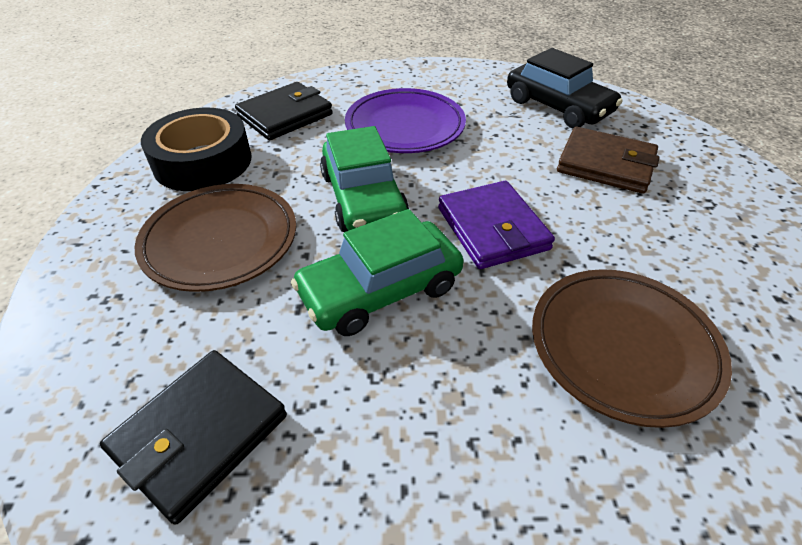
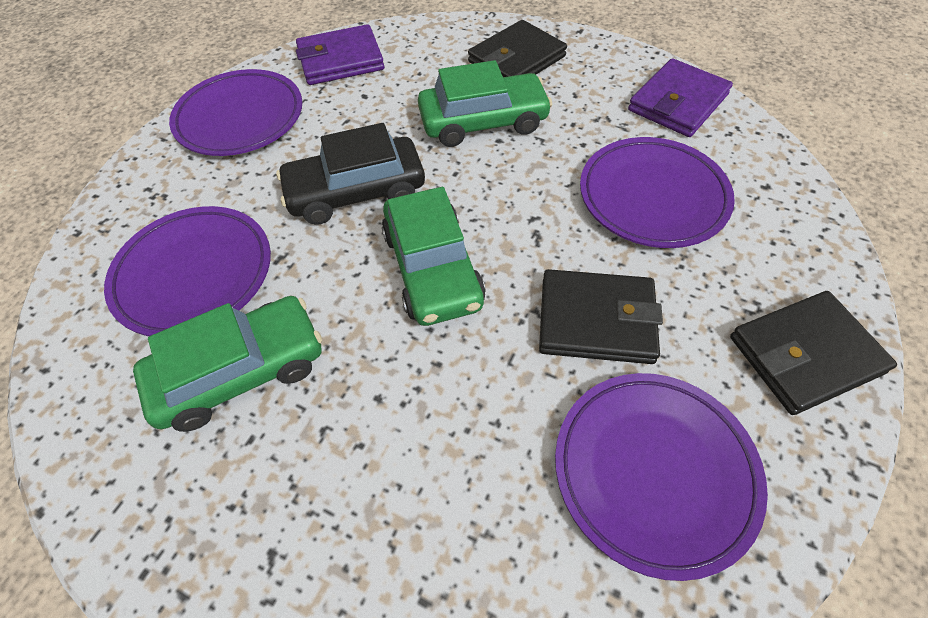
black tape: [141,108,252,191] = 1 -> none = 0
black wallet: [100,350,287,525] [235,82,333,140] = 2 -> [468,20,567,77] [539,269,663,364] [730,291,897,415] = 3
brown plate: [135,184,296,292] [532,269,732,428] = 2 -> none = 0
brown wallet: [557,127,660,194] = 1 -> none = 0
green car: [291,209,464,336] [320,126,409,232] = 2 -> [133,296,322,432] [382,187,486,326] [418,60,553,147] = 3
purple plate: [345,88,466,153] = 1 -> [104,206,271,336] [169,69,303,156] [555,373,768,581] [580,137,735,248] = 4
purple wallet: [438,181,555,269] = 1 -> [296,24,384,85] [628,58,733,137] = 2

